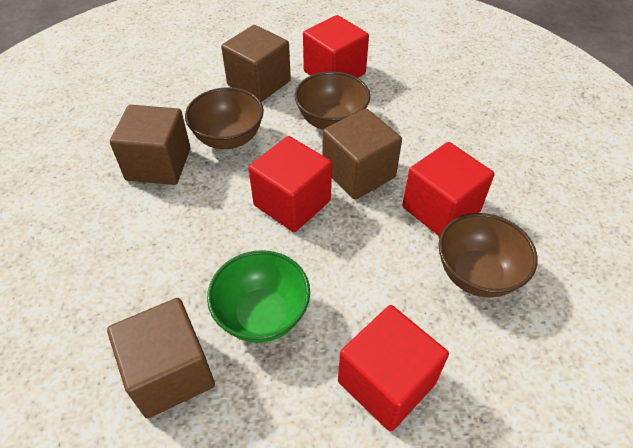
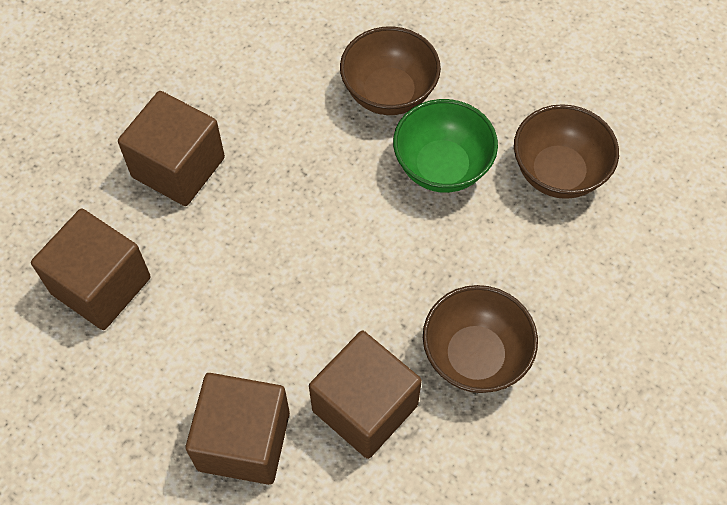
red cube: [248,136,332,232] [303,15,369,78] [338,305,449,432] [402,142,494,237] = 4 -> none = 0

